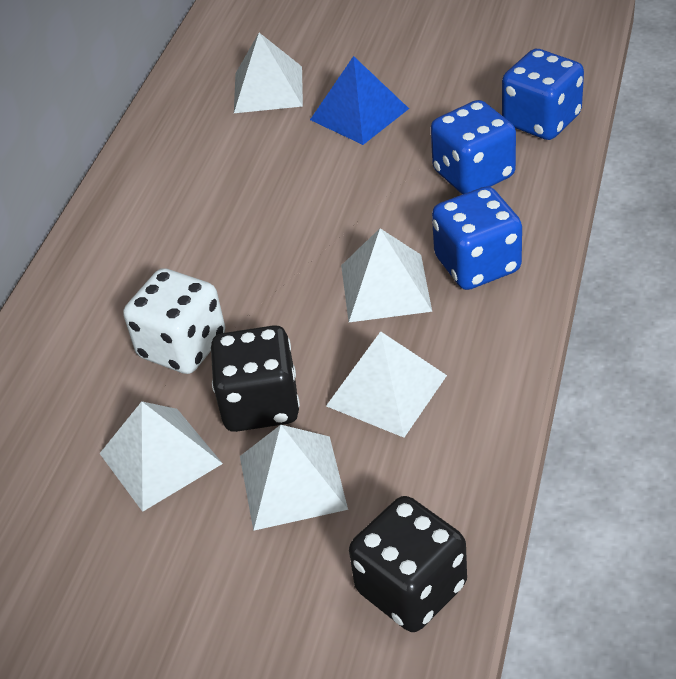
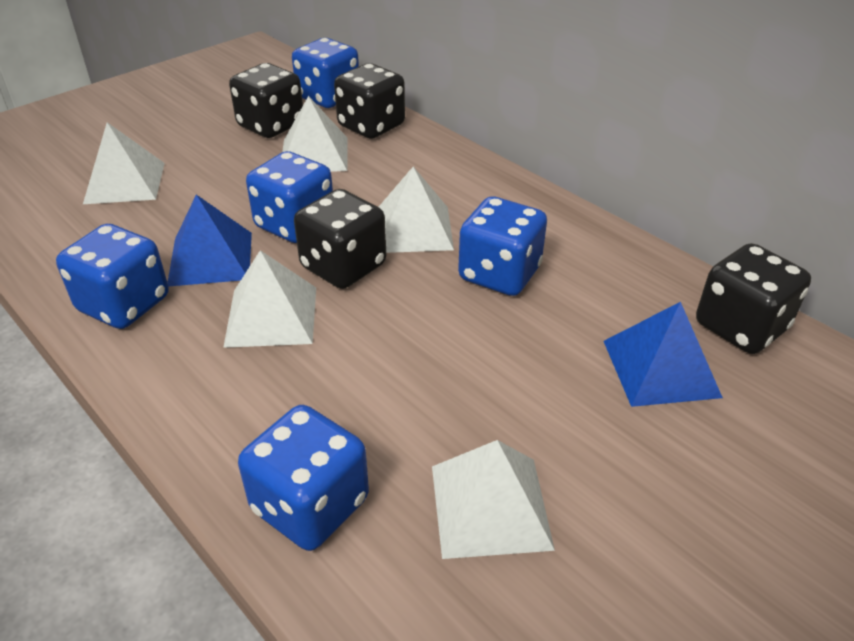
black dice: [211,325,300,432] [349,496,467,632] = 2 -> [229,63,303,138] [294,189,386,289] [334,63,405,139] [696,243,811,354] = 4
blue dice: [431,100,516,194] [432,186,522,290] [502,49,584,140] = 3 -> [56,224,169,329] [238,405,369,551] [246,151,333,243] [292,38,359,108] [458,196,547,296] = 5
blue pyramid: [310,56,409,145] = 1 -> [167,195,252,287] [604,302,723,407] = 2
white dice: [123,268,225,374] = 1 -> none = 0

